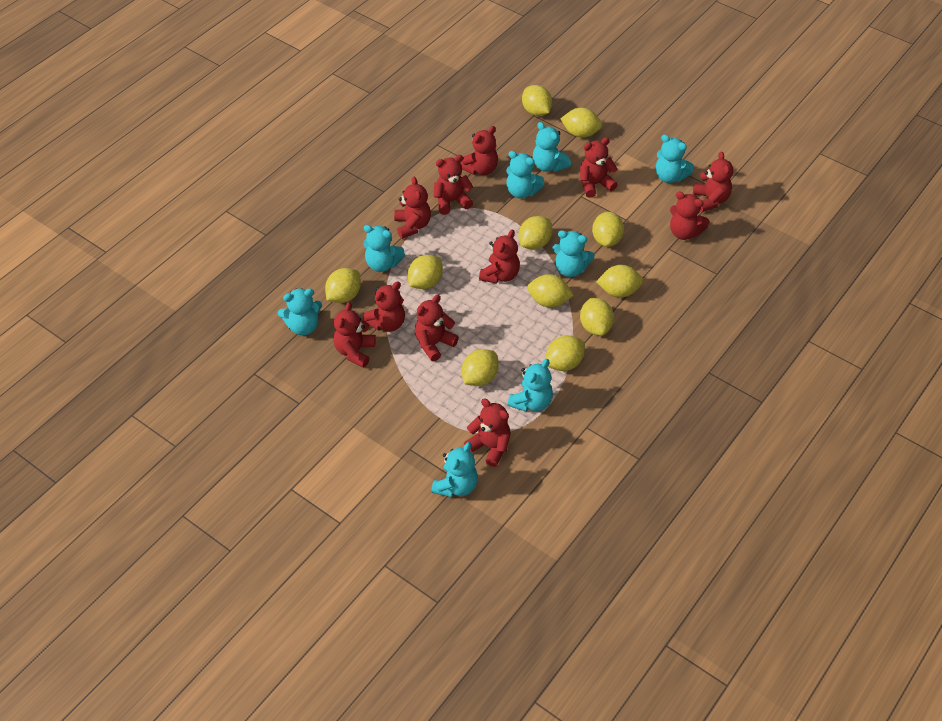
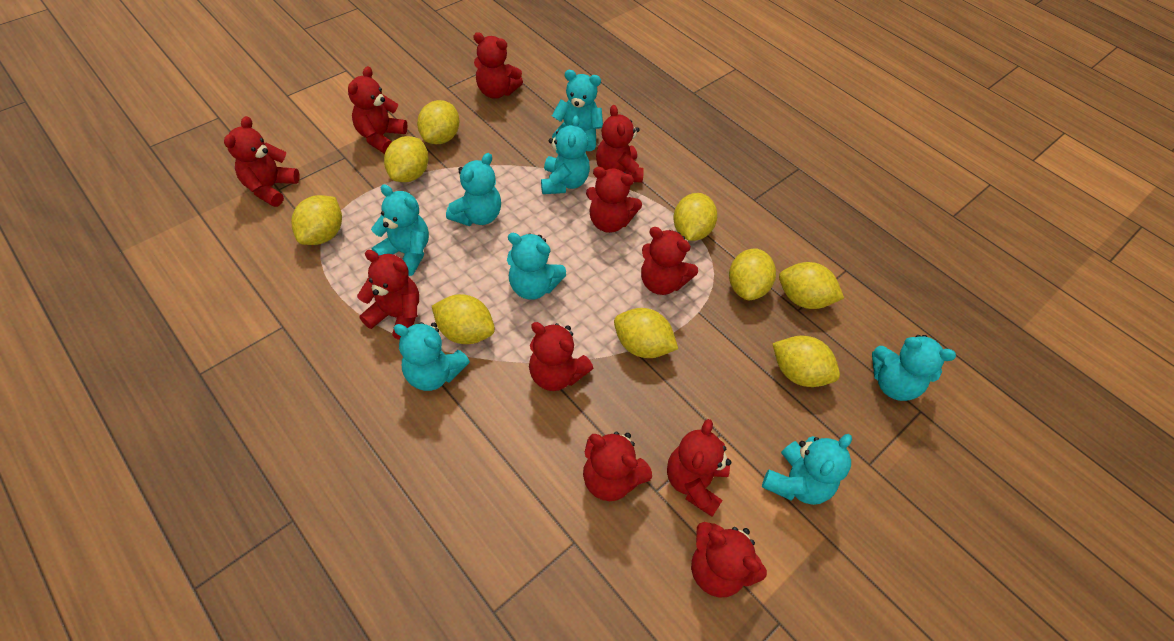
yellow lemon: [325,268,361,303] [408,255,443,289] [462,349,499,386] [519,216,552,250] [522,85,552,116] [527,274,574,307] [546,336,585,371] [560,108,602,137] [580,298,614,336] [592,212,624,247] [596,265,643,298] = 11 -> [291,195,342,245] [384,136,429,182] [417,100,459,144] [432,294,495,344] [614,308,678,358] [673,193,717,241] [729,248,776,300] [772,336,840,387] [779,262,844,309] = 9

